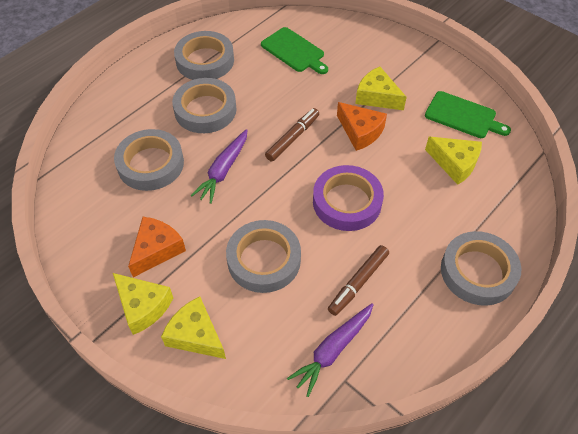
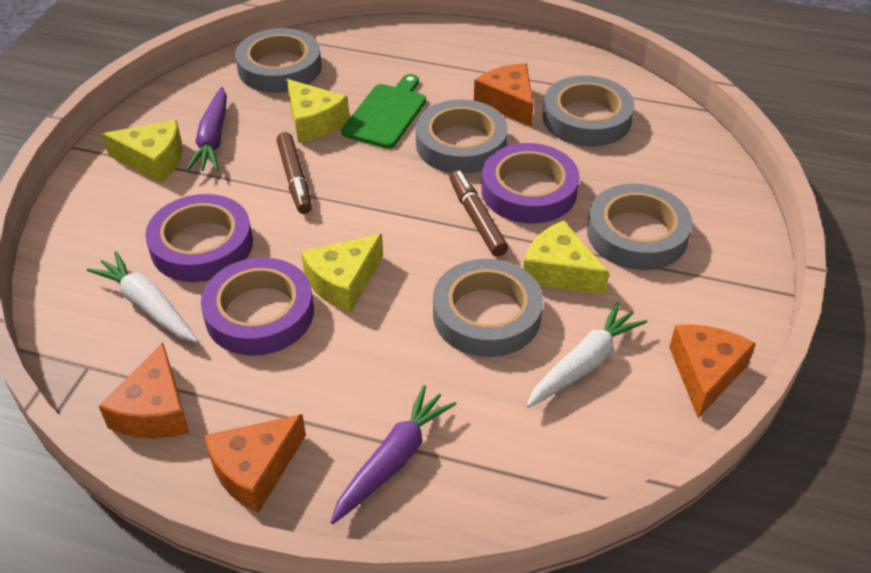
green cutting board: [261,27,328,74] [425,91,511,138] = 2 -> [341,74,426,148] = 1
orange cheese: [128,217,186,277] [337,102,387,151] = 2 -> [99,342,189,439] [204,414,306,513] [474,63,533,127] [669,324,756,418] = 4
purple tape: [313,165,384,231] = 1 -> [145,194,253,282] [201,257,314,356] [481,143,579,223] = 3
white carrot: none = 0 -> [87,251,198,342] [526,302,647,408] = 2

